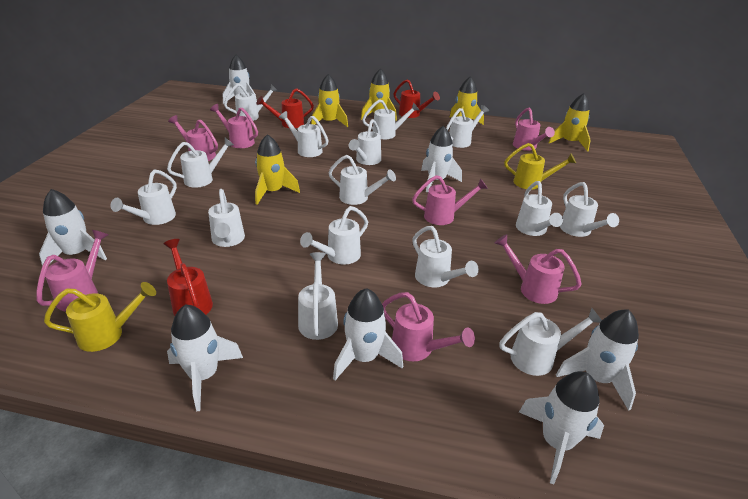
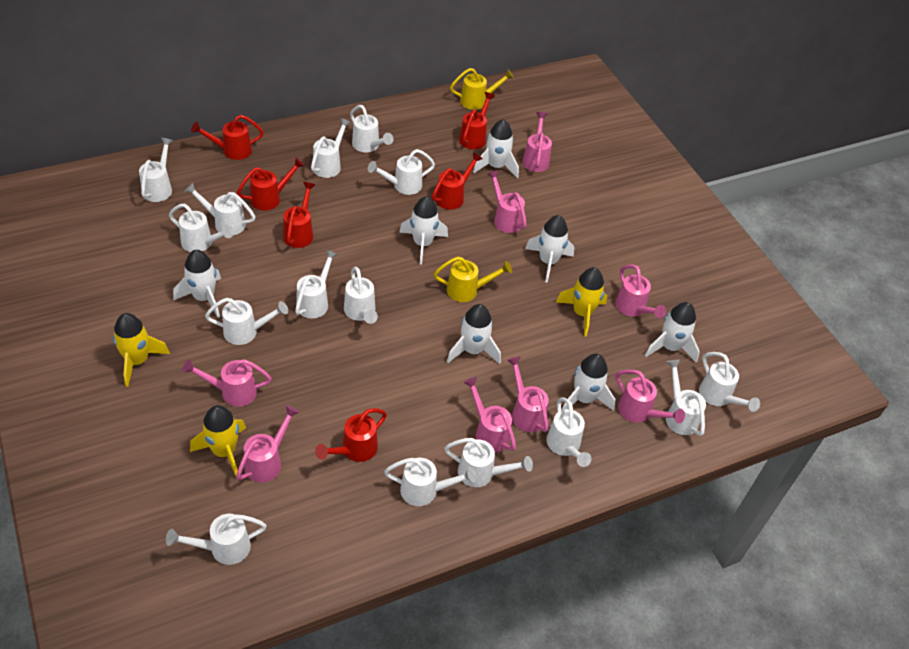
pink watering can: [36,230,108,312] [168,115,218,161] [210,104,258,148] [382,292,475,361] [412,175,488,225] [495,234,582,304] [513,107,555,151] = 7 -> [182,359,272,407] [236,405,300,483] [463,377,516,453] [487,170,527,233] [507,356,549,432] [522,112,552,172] [615,265,666,318] [615,370,685,423] = 8
red watering can: [163,239,213,316] [256,88,314,128] [393,79,440,118] = 3 -> [191,115,264,160] [237,157,305,211] [283,182,315,248] [315,408,387,462] [432,152,483,210] [459,92,495,149] = 6
yellow rocket: [255,134,300,205] [311,74,348,127] [361,69,397,121] [449,77,484,125] [549,93,591,152] = 5 -> [113,313,170,387] [190,405,246,478] [556,267,607,336] = 3

